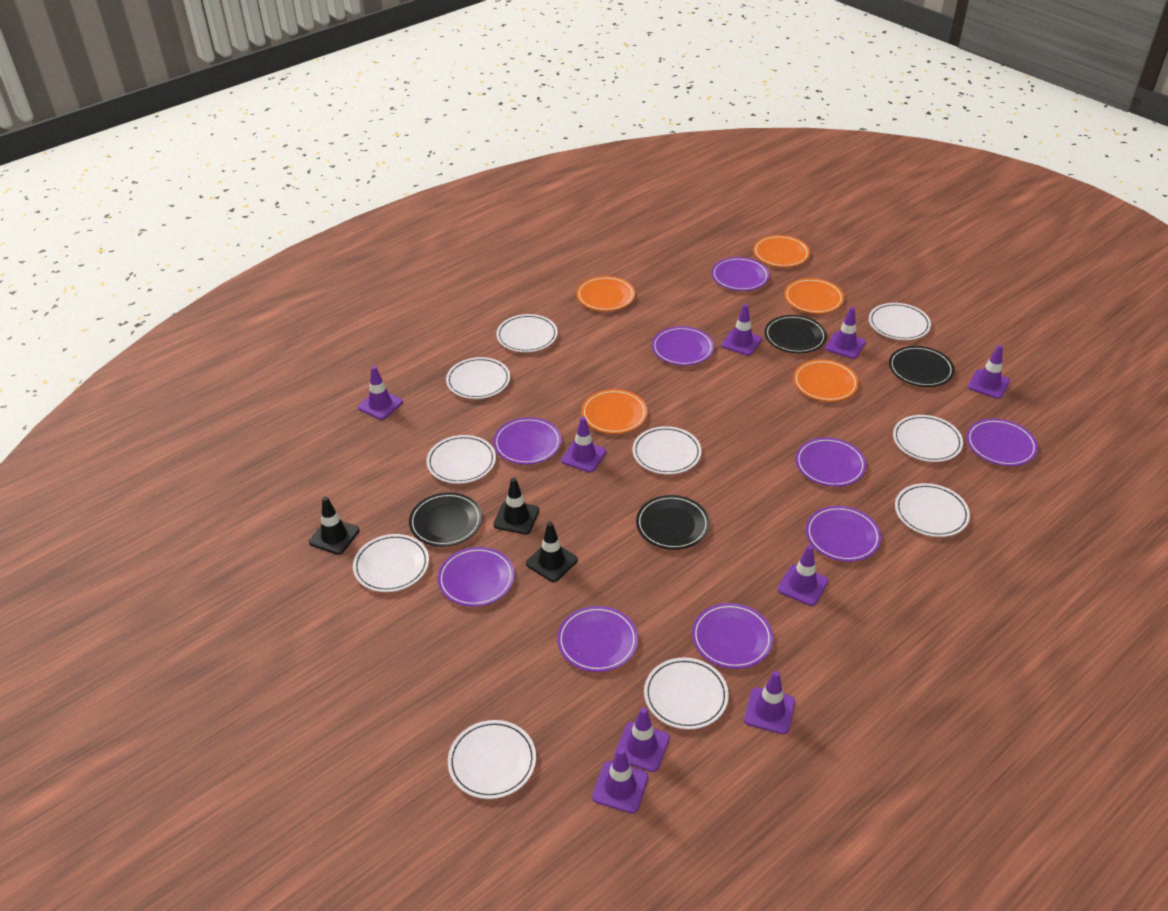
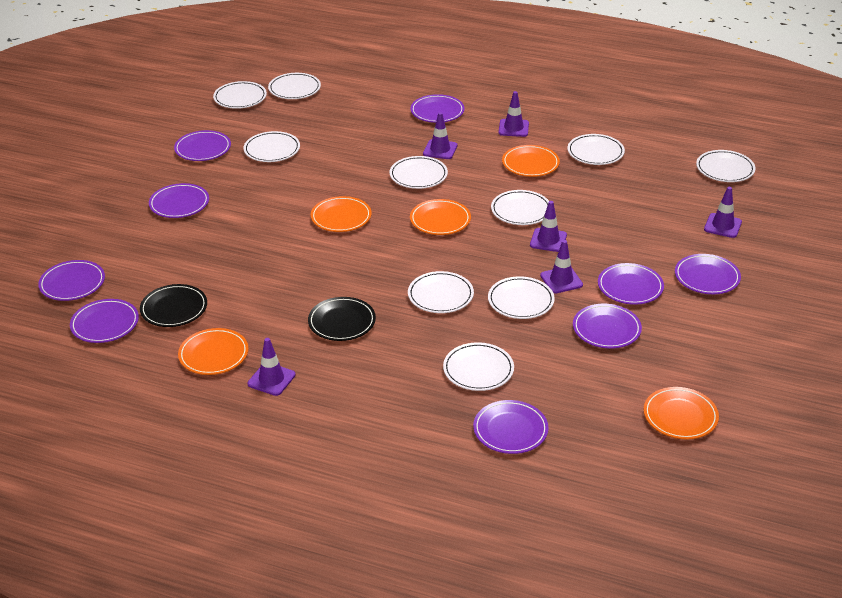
black plate: [409,492,482,547] [636,495,710,550] [764,315,827,353] [889,346,954,387] = 4 -> [140,284,207,327] [308,297,376,341] = 2
black traffic cone: [309,497,359,555] [493,478,539,534] [526,522,578,582] = 3 -> none = 0
purple traffic cone: [358,366,403,420] [561,417,606,472] [592,748,648,813] [614,707,670,772] [721,304,762,356] [744,671,795,734] [778,545,828,606] [825,307,866,359] [968,345,1010,399] = 9 -> [247,338,296,396] [423,112,457,159] [499,91,529,137] [530,201,567,252] [540,240,583,294] [704,187,742,238] = 6

